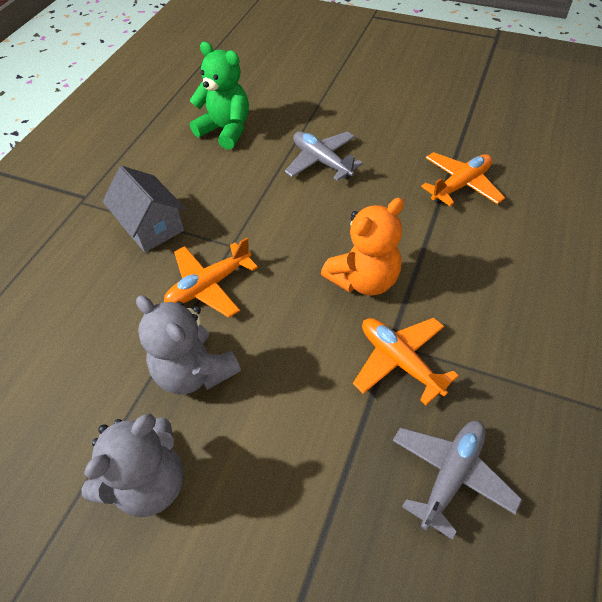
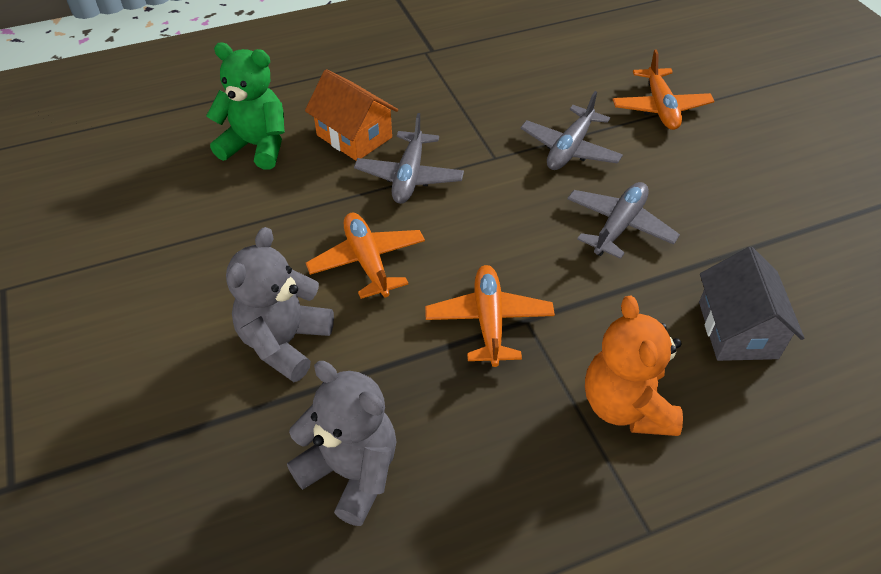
grey plane: [285,131,363,181] [392,421,522,540] = 2 -> [354,113,464,204] [520,91,623,170] [567,182,680,259] = 3
orange house: none = 0 -> [305,69,398,161] = 1

